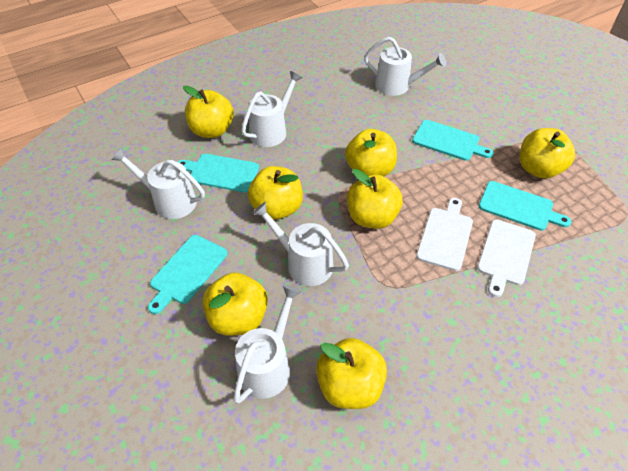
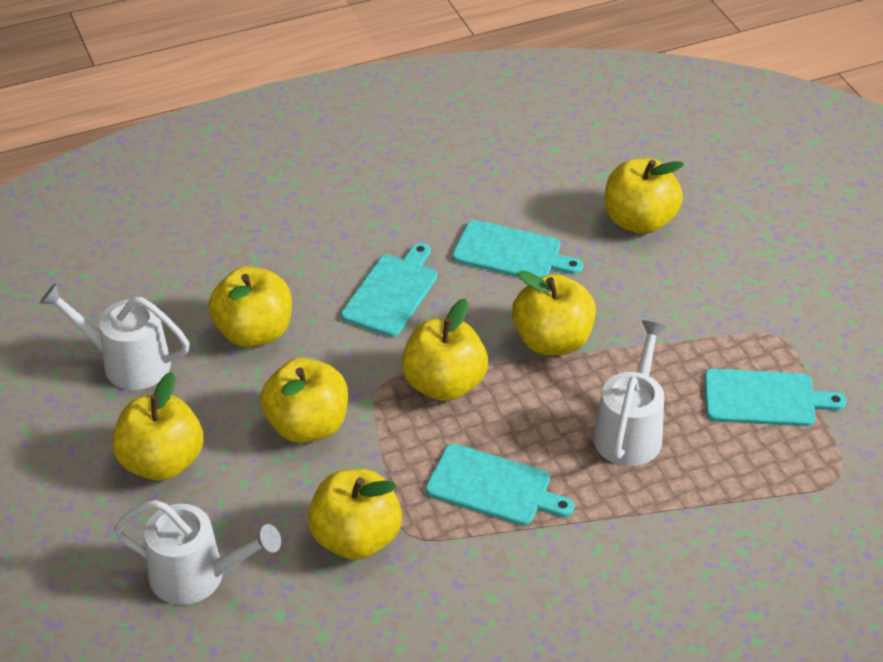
white cutting board: [416,198,473,271] [477,219,536,297] = 2 -> none = 0
white watering can: [111,148,205,219] [233,285,302,404] [241,71,302,147] [252,202,349,286] [364,37,446,96] = 5 -> [40,283,190,390] [114,500,281,605] [593,320,667,466] = 3

